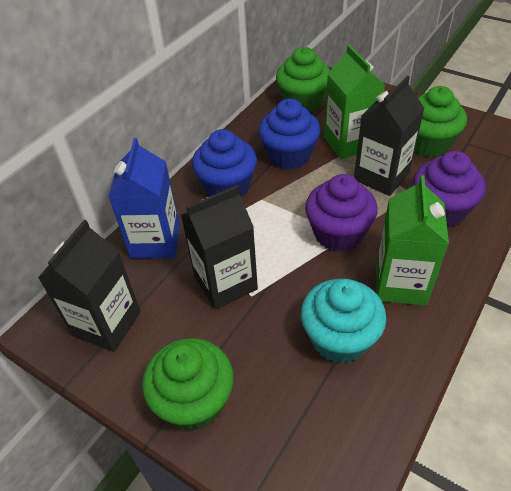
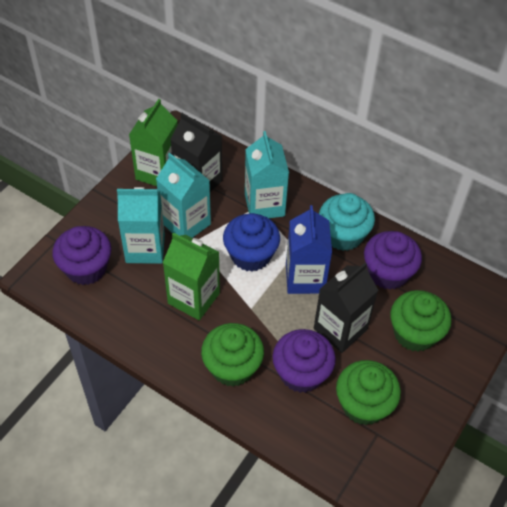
black carton: [38,220,141,352] [181,185,258,310] [354,76,425,196] = 3 -> [170,113,222,192] [314,263,378,353] = 2
blue cupcake: [192,129,257,197] [259,99,320,170] = 2 -> [223,213,280,272] = 1
purple cupcake: [305,174,378,252] [413,151,486,228] = 2 -> [52,226,111,285] [272,329,336,393] [364,231,422,290] = 3
turquoise carton: none = 0 -> [117,187,165,264] [156,153,211,238] [245,131,289,218] = 3

